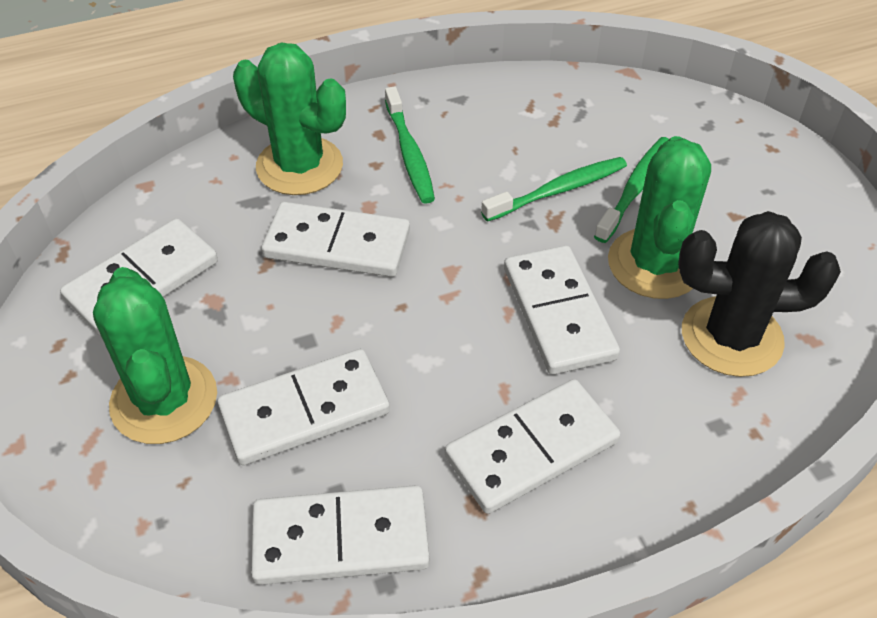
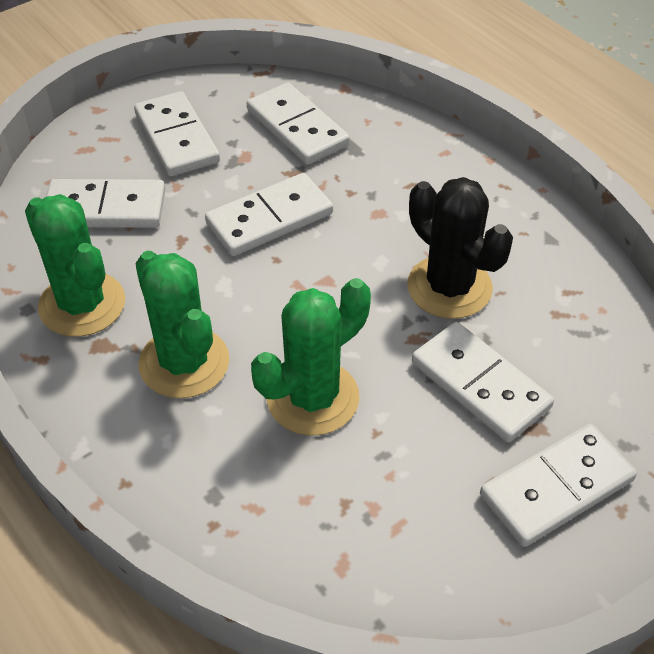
green toothbrush: [385,86,435,204] [481,157,627,222] [594,137,669,243] = 3 -> none = 0

